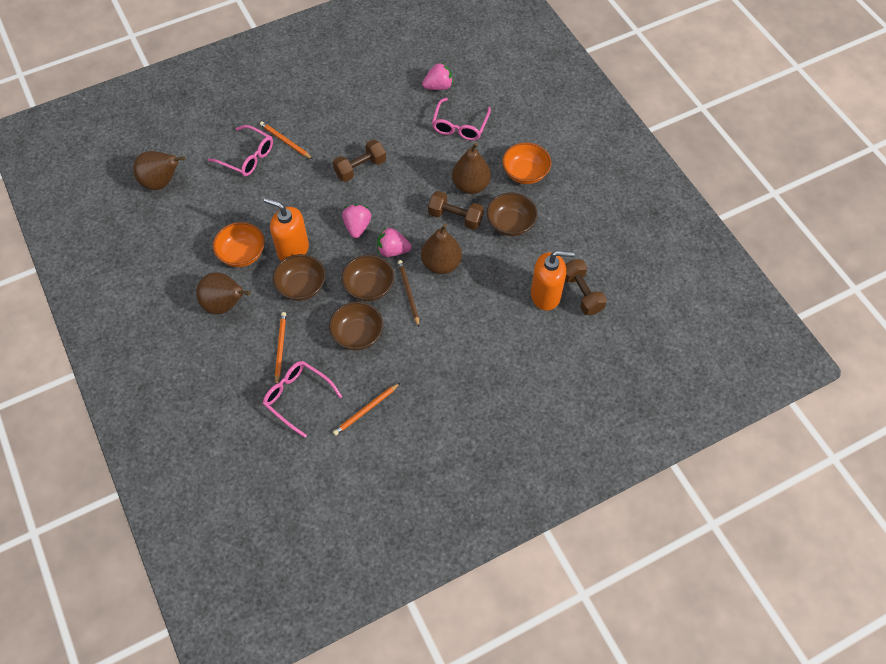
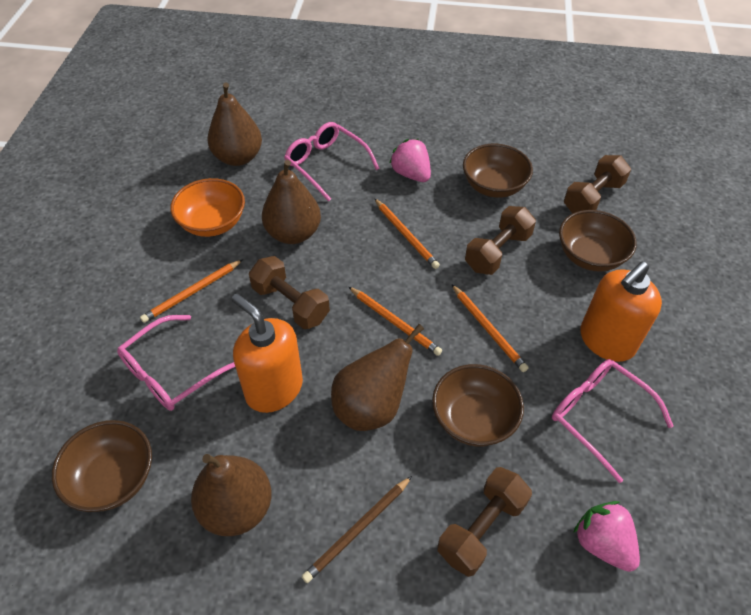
brown dumbbell: [333,140,386,182] [428,191,484,230] [565,259,607,315] = 3 -> [249,256,330,329] [437,467,532,577] [465,206,536,275] [564,155,631,214] = 4
orange bowl: [213,222,265,267] [502,142,551,184] = 2 -> [170,178,245,237] = 1
orange pencil: [260,121,312,159] [275,312,286,384] [333,383,400,436] = 3 -> [140,259,243,323] [349,287,442,356] [374,198,440,269] [452,285,529,372] = 4
pink strawberry: [342,204,371,238] [377,227,412,257] [422,62,453,90] = 3 -> [390,139,431,182] [573,501,640,572] = 2

